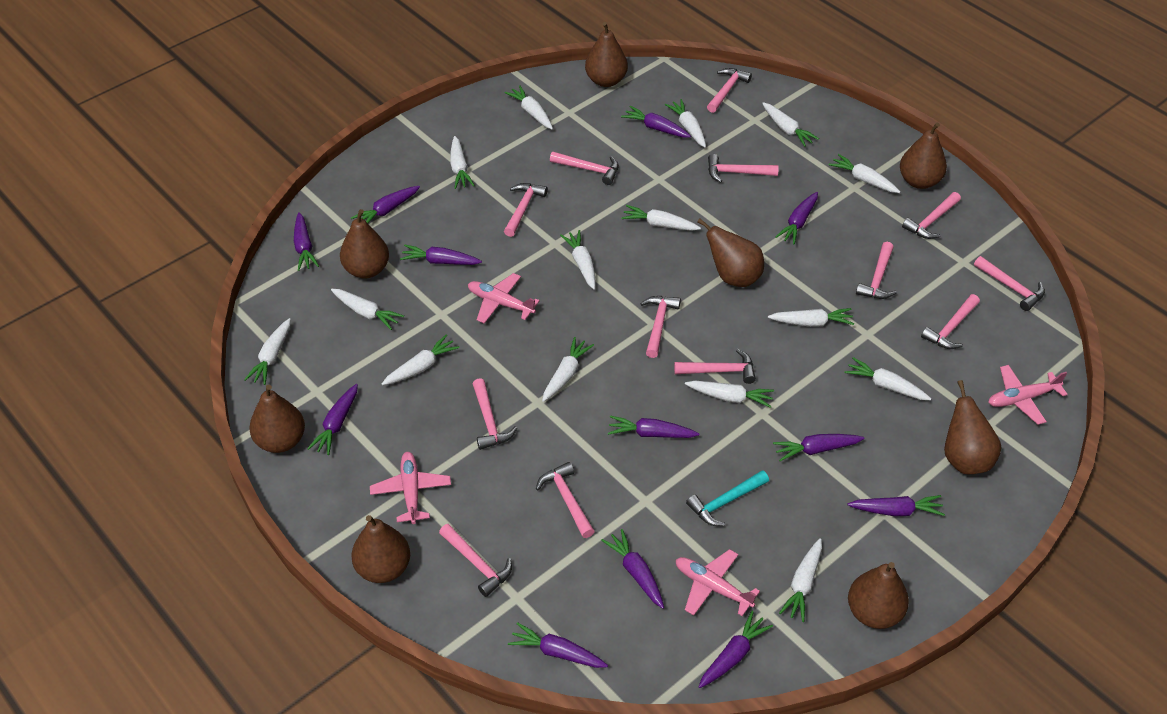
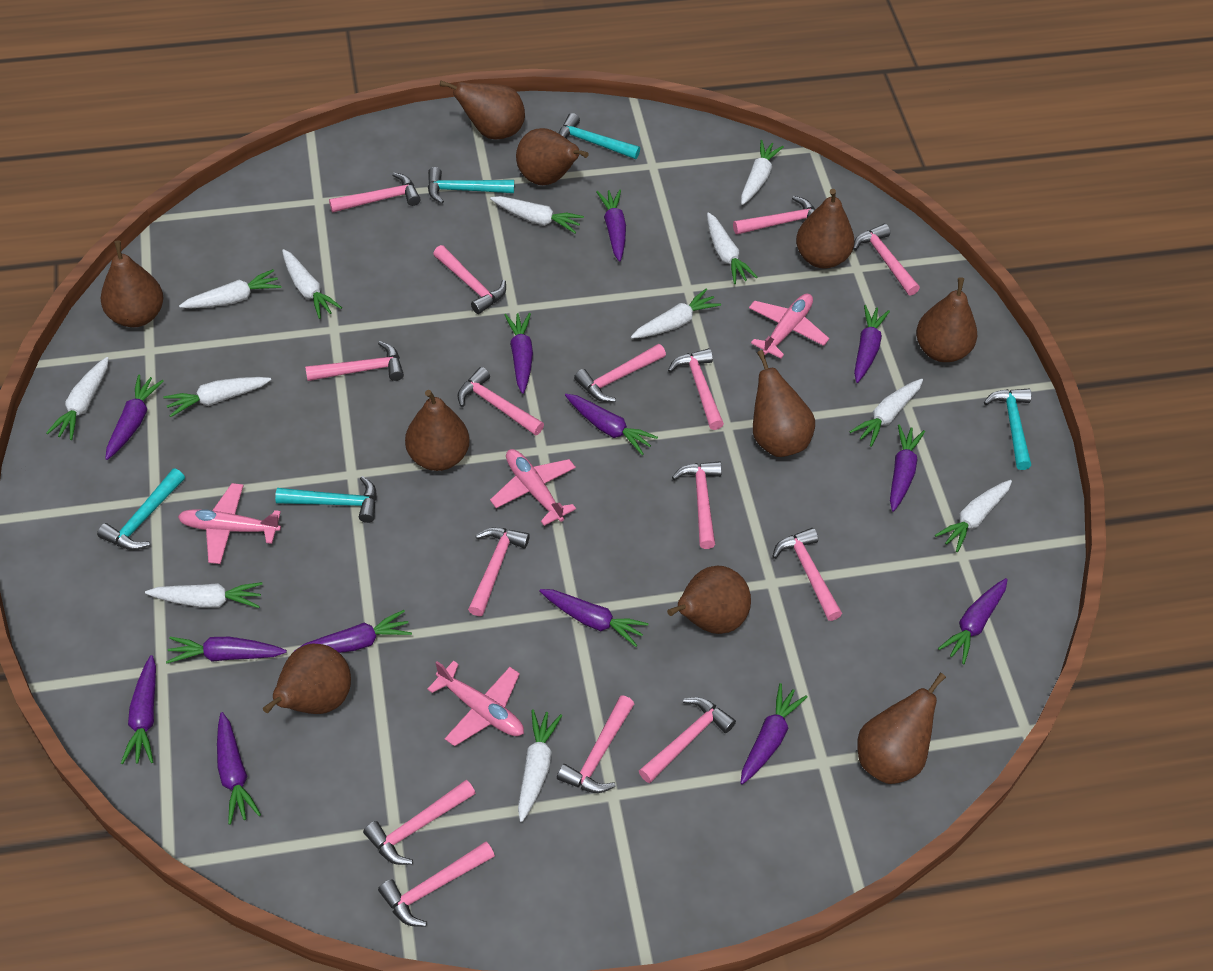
brown pear: [249,384,305,453] [340,209,389,279] [351,515,410,583] [585,22,628,87] [697,218,764,287] [848,562,909,629] [900,122,947,189] [944,380,1001,474] = 8 -> [101,240,163,327] [263,643,351,714] [405,390,469,471] [440,81,525,139] [516,128,589,185] [667,565,751,634] [753,350,815,457] [796,189,854,268] [857,673,946,784] [916,277,977,362] = 10
pink hammer: [439,524,512,597] [473,378,517,450] [504,183,548,237] [536,462,595,538] [550,152,619,185] [640,296,681,358] [674,349,756,384] [707,68,752,113] [708,154,779,183] [856,242,897,299] [902,192,961,239] [921,294,980,349] [974,256,1045,311] = 13 -> [305,341,404,381] [329,172,421,213] [363,780,476,865] [378,842,495,927] [433,245,506,314] [458,367,544,436] [468,527,530,616] [557,695,634,793] [574,344,666,402] [639,697,736,783] [668,348,724,430] [672,461,722,549] [733,196,815,234] [772,528,842,621] [853,223,920,296] = 15
purple carrot: [294,212,319,271] [307,384,358,455] [351,186,420,223] [400,245,482,265] [508,622,608,668] [601,529,664,609] [608,415,699,438] [621,106,691,137] [699,611,773,688] [773,434,865,461] [775,192,818,244] [848,495,945,516] = 12 -> [105,375,164,460] [121,655,156,764] [166,637,287,663] [217,712,261,825] [296,610,412,653] [505,313,533,394] [539,589,649,647] [565,394,658,455] [597,190,626,262] [741,683,807,785] [854,305,890,383] [890,424,925,512] [938,578,1008,664] = 13
turquoise hammer: [686,470,769,526] = 1 -> [97,468,185,550] [275,476,377,523] [428,167,514,204] [558,113,640,159] [984,389,1032,470] = 5
white carrot: [244,318,291,385] [331,289,404,330] [382,335,459,385] [450,136,475,189] [505,85,553,129] [542,337,594,402] [560,230,596,290] [621,205,701,231] [665,99,706,148] [685,381,774,408] [762,102,819,147] [768,308,854,327] [779,538,822,622] [829,154,900,193] [845,357,931,400] = 15 -> [46,357,109,440] [145,582,262,608] [164,377,271,417] [179,269,281,308] [282,249,342,319] [490,196,584,233] [518,710,562,822] [631,289,721,339] [707,212,757,284] [741,140,784,205] [849,379,923,447] [935,480,1012,552] = 12

